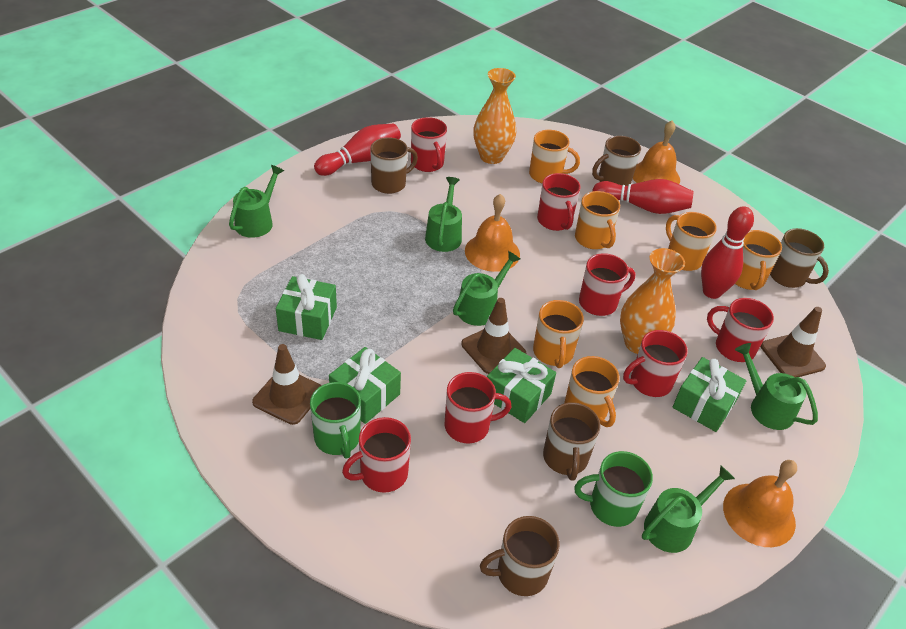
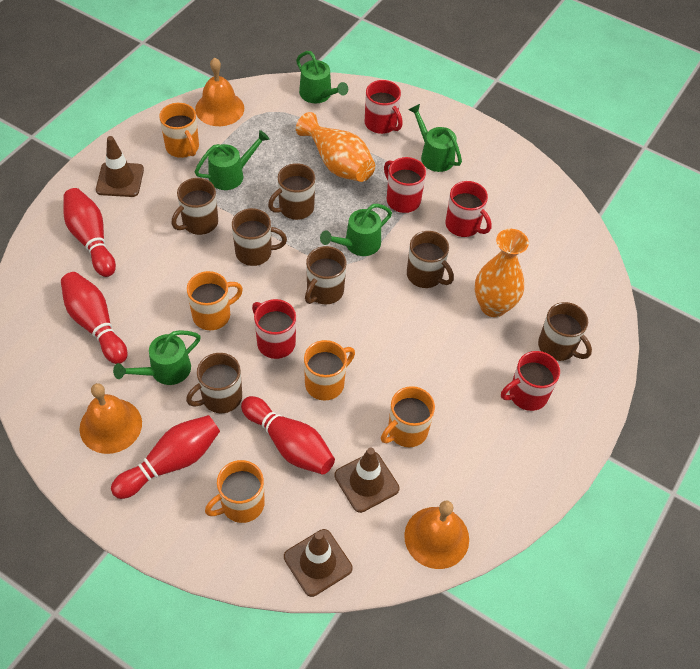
brown mug: [370,137,418,194] [480,516,560,596] [543,402,600,481] [592,136,641,186] [770,228,829,288] = 5 -> [172,178,218,235] [186,353,242,413] [232,208,287,266] [268,163,315,220] [305,246,347,304] [407,231,454,288] [538,302,592,361] = 7
green gift: [276,274,337,340] [329,347,401,424] [487,348,556,423] [673,357,746,432] = 4 -> none = 0
green mug: [310,382,361,458] [574,451,653,527] = 2 -> none = 0
orange mug: [529,130,580,183] [533,300,584,368] [564,356,620,427] [575,191,620,249] [666,212,717,271] [735,230,782,290] = 6 -> [159,103,199,158] [187,271,243,330] [205,460,265,523] [304,340,355,401] [381,386,435,447] = 5
red bowling pin: [314,124,401,176] [593,179,694,214] [701,206,754,299] = 3 -> [61,272,127,364] [63,188,116,277] [111,415,220,499] [241,396,335,475] = 4
red mug: [342,417,411,493] [411,117,447,172] [445,372,512,443] [537,173,581,231] [579,253,636,316] [623,330,688,397] [707,298,774,362] = 7 -> [252,299,296,359] [365,80,403,134] [384,157,426,213] [446,181,492,237] [501,351,560,411] = 5

